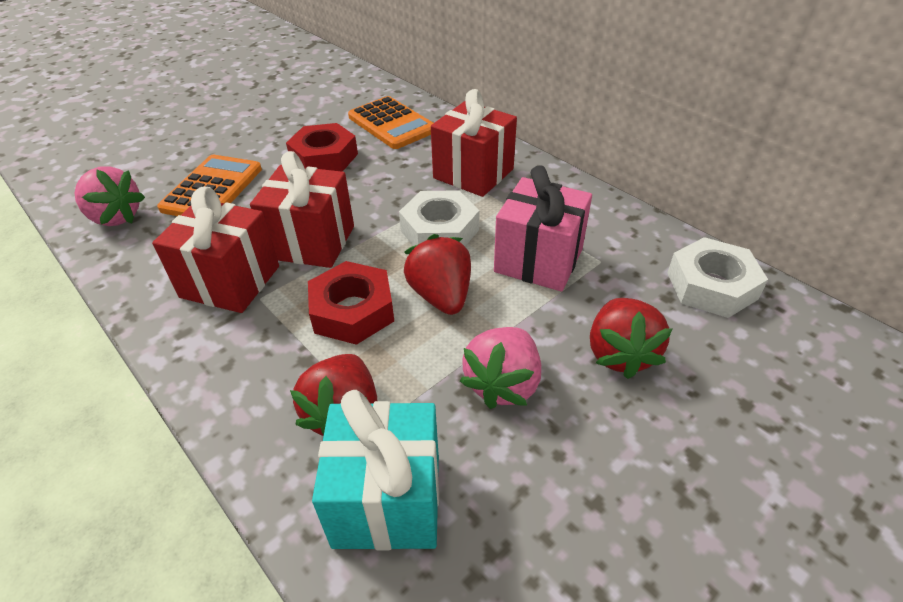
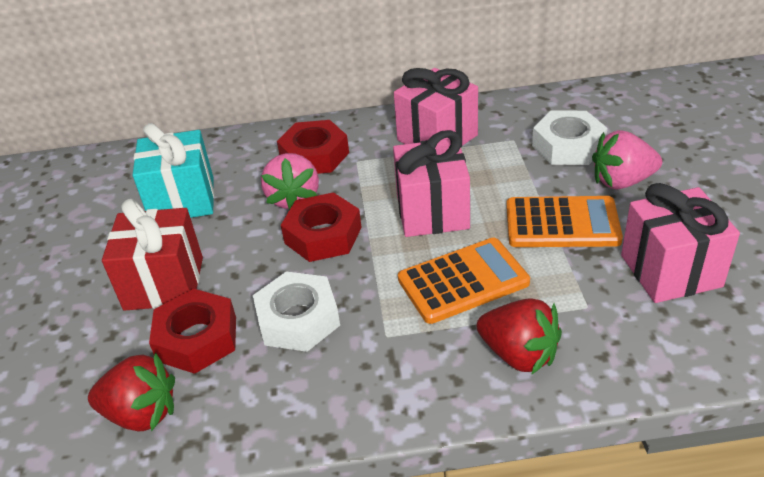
pink gift: [494,165,592,292] = 1 -> [393,130,470,237] [394,68,478,147] [621,183,740,303] = 3
red gift: [152,186,279,313] [250,151,354,268] [431,89,517,197] = 3 -> [102,199,203,311] = 1
red nut: [286,123,358,172] [308,261,394,345] = 2 -> [149,289,236,374] [277,120,349,174] [281,192,362,262] = 3
red strawberry: [290,354,377,436] [404,234,471,315] [590,298,672,379] = 3 -> [88,353,175,432] [477,298,562,375] = 2

